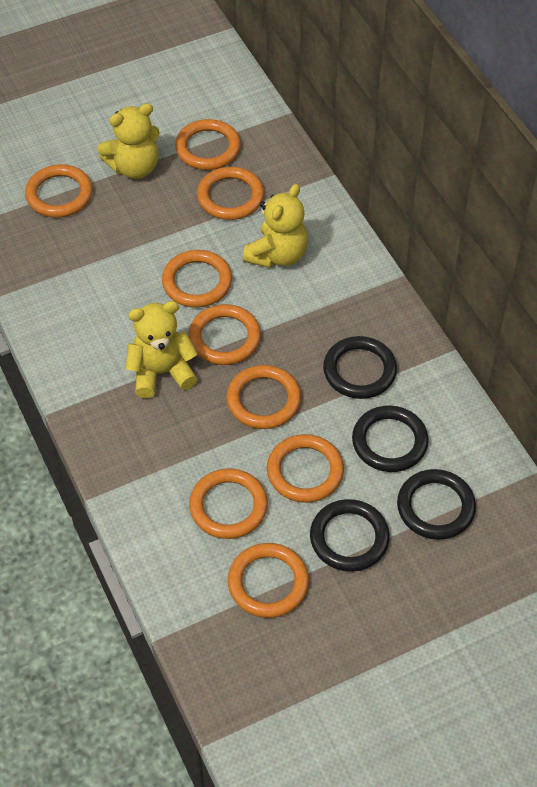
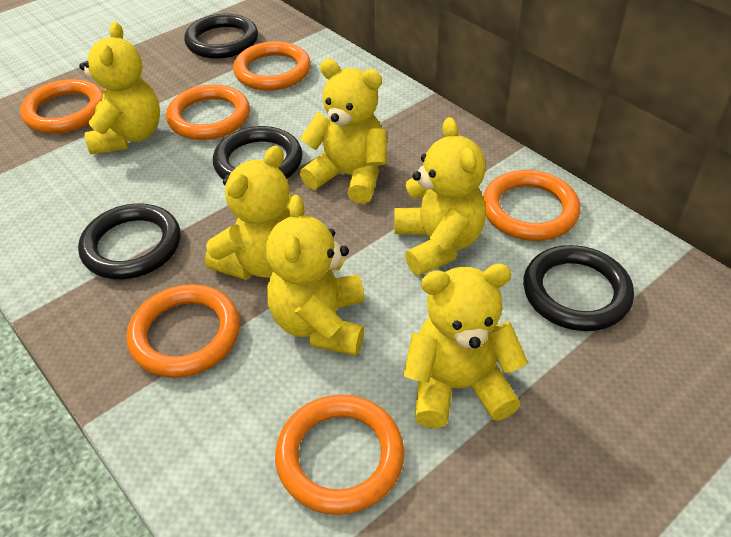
orange ring: [25,164,93,218] [162,250,232,308] [175,119,241,170] [188,304,261,365] [189,469,268,539] [197,167,264,220] [226,365,301,429] [228,543,309,618] [267,434,344,503] = 9 -> [20,79,103,134] [126,284,240,378] [166,84,250,140] [233,41,311,91] [275,394,404,515] [483,170,581,241] = 6
yellow teddy bear: [98,103,160,179] [126,301,198,398] [243,184,308,268] = 3 -> [79,22,160,155] [205,145,292,280] [266,195,365,356] [300,59,387,204] [394,117,486,276] [403,264,528,428] = 6

